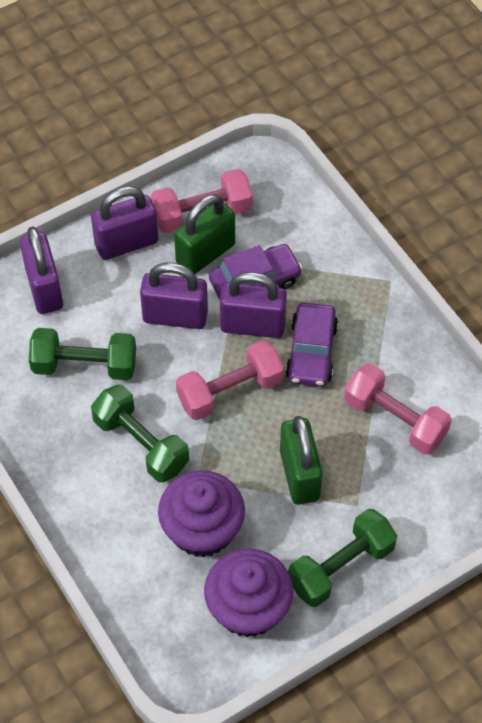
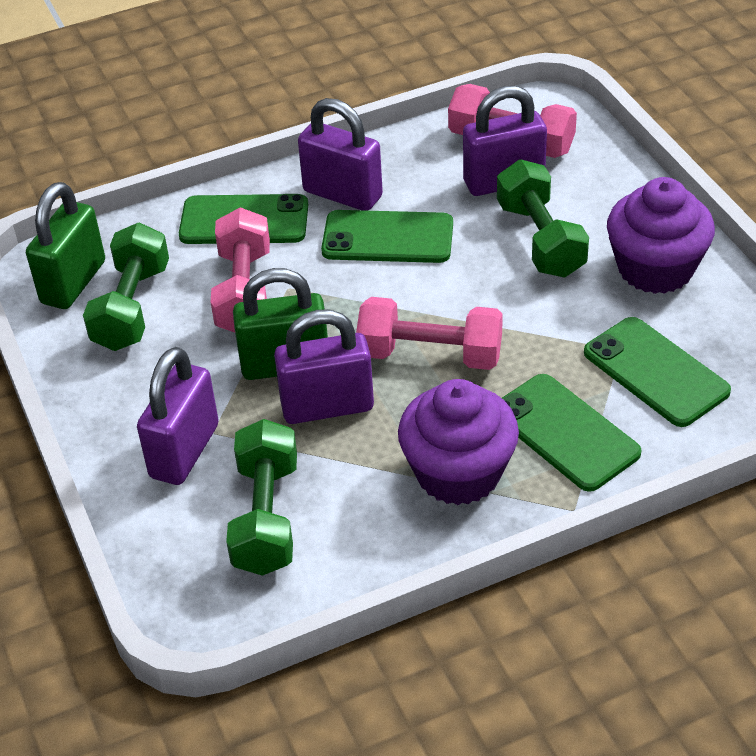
green phone: none = 0 -> [179,194,308,244] [321,210,453,263] [502,374,641,492] [584,317,731,427] = 4
purple car: [209,244,302,300] [285,303,338,387] = 2 -> none = 0

